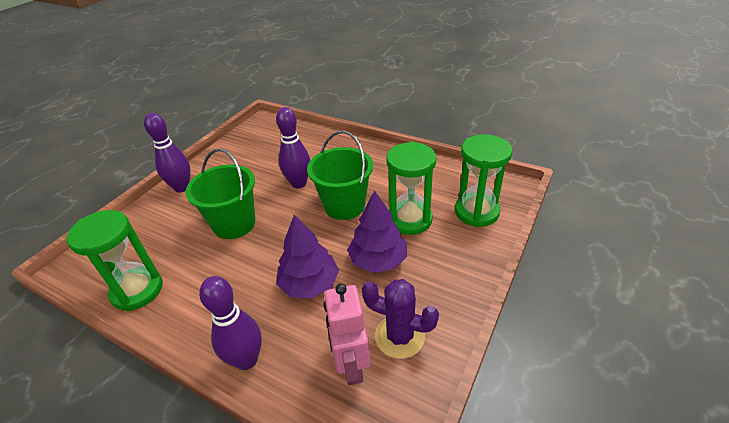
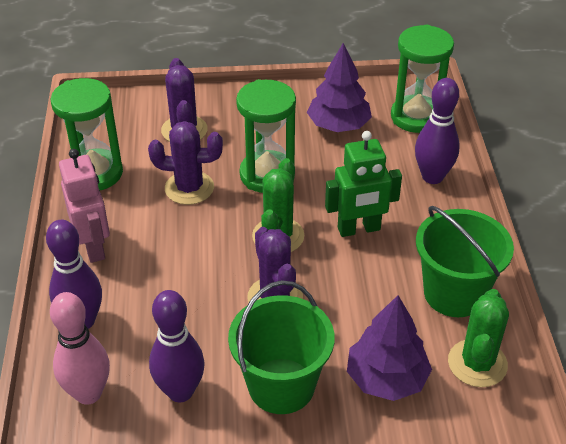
green cactus: none = 0 -> [252,158,304,252] [448,289,509,387] = 2
green robot: none = 0 -> [325,131,402,237] = 1
pink bowling pin: none = 0 -> [50,292,110,405] = 1
purple cactus: [362,279,439,359] = 1 -> [148,121,223,205] [161,58,208,142] [247,227,303,303] = 3

